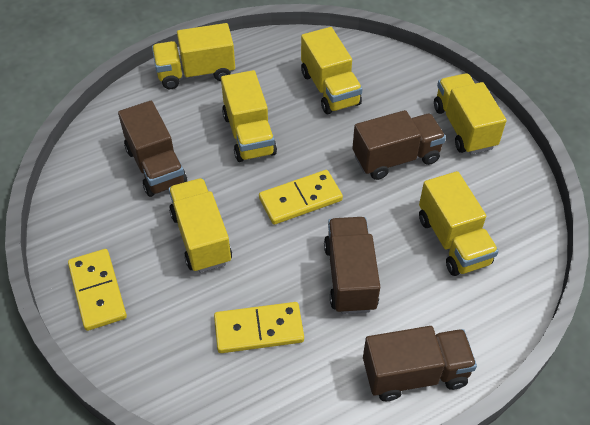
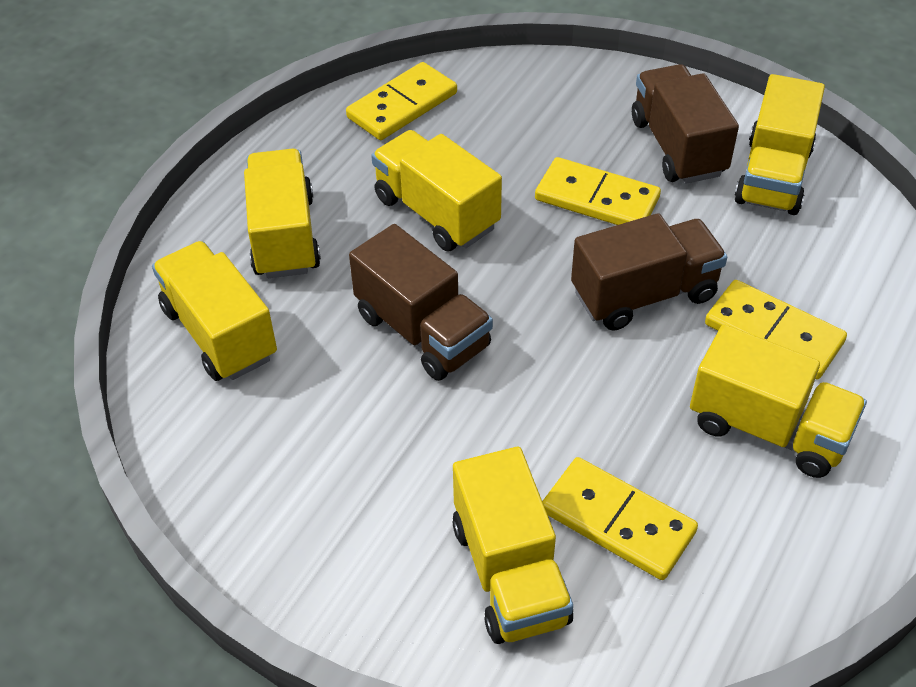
brown truck: [118,101,187,197] [324,217,380,314] [352,110,446,180] [363,326,477,401] = 4 -> [349,224,493,381] [571,213,727,331] [632,64,739,184] = 3
yellow domino: [68,249,127,331] [214,302,304,353] [259,170,343,225] = 3 -> [346,62,457,140] [535,157,661,225] [542,457,698,580] [705,280,847,379] = 4

